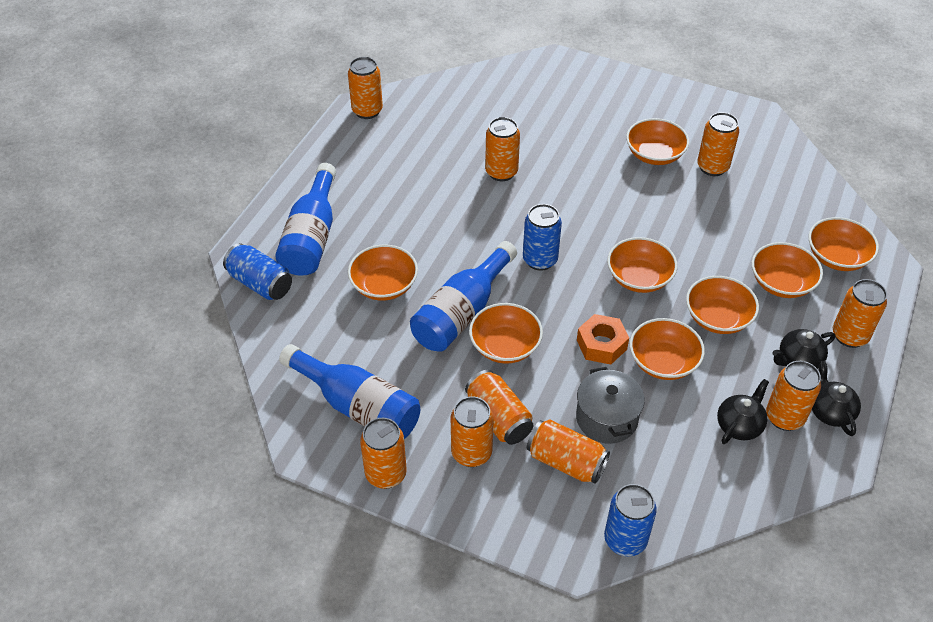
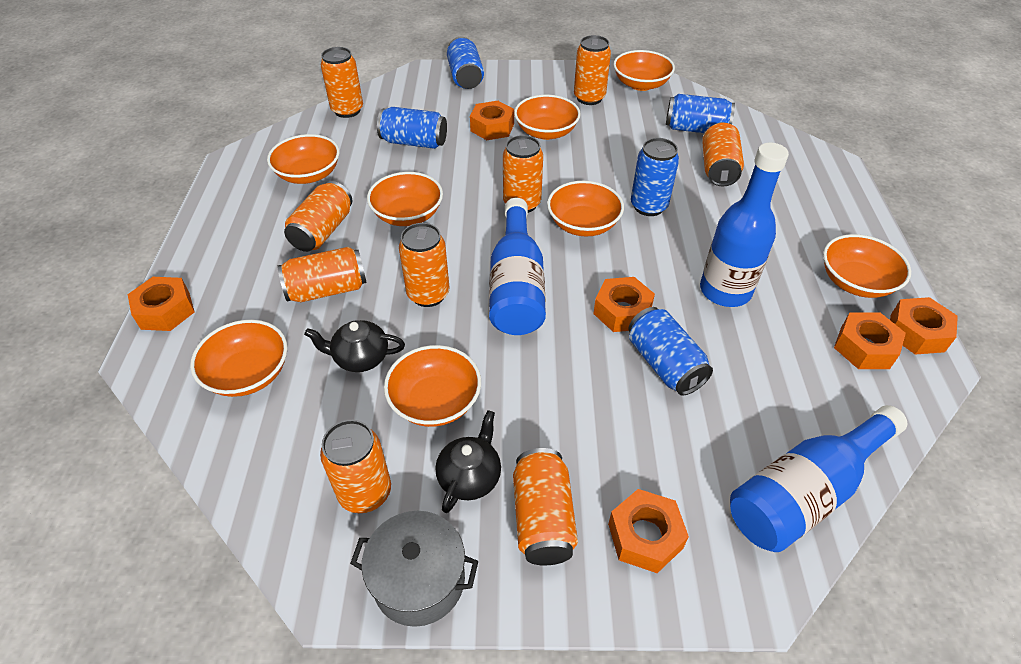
black teapot: [717,379,769,444] [772,329,835,369] [812,360,861,436] = 3 -> [304,320,405,372] [435,410,501,513] = 2
blue can: [223,243,292,300] [523,204,562,271] [604,484,657,556] = 3 -> [377,107,447,149] [447,36,484,89] [628,307,713,396] [631,138,679,216] [666,94,735,133] = 5
orange nut: [577,314,629,364] = 1 -> [128,277,194,331] [470,101,514,140] [593,277,655,332] [608,489,689,573] [834,312,906,369] [890,297,958,354] = 6

